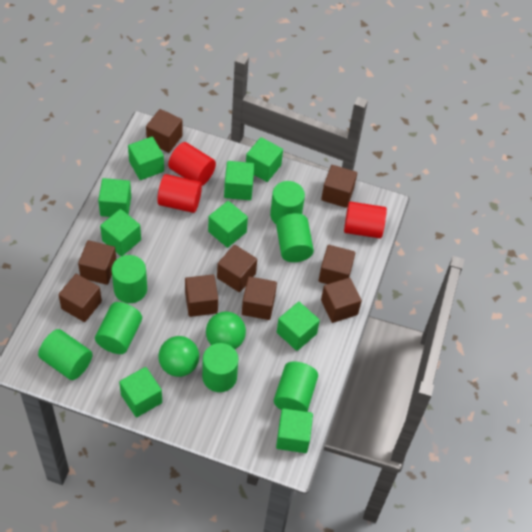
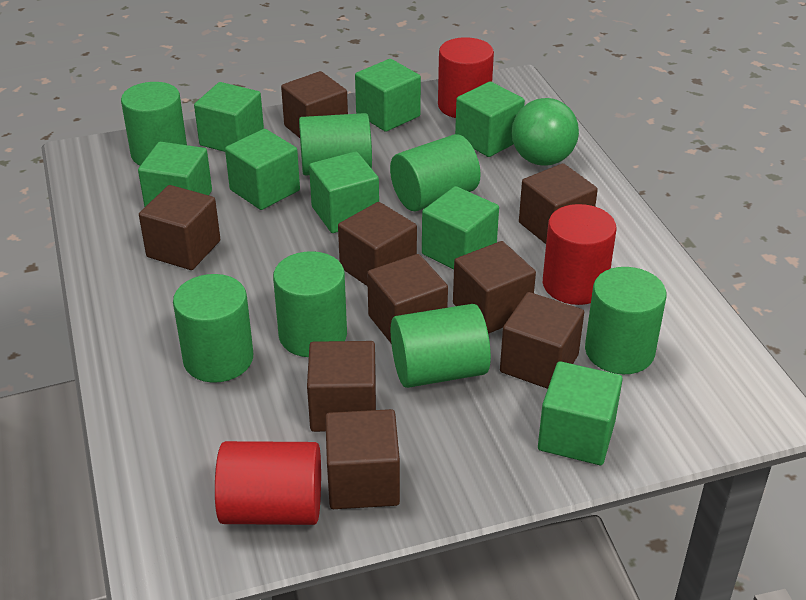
green ball: [158,336,199,377] [206,311,246,349] = 2 -> [512,98,579,166] = 1
green cube: [98,178,131,217] [100,209,141,256] [119,367,162,417] [128,137,164,180] [208,201,248,248] [224,161,255,200] [246,137,283,182] [276,408,313,453] [277,302,320,351] = 9 -> [138,142,212,207] [194,82,264,152] [225,129,300,210] [309,151,379,233] [355,59,421,132] [422,186,499,269] [455,81,525,157] [538,361,623,465] = 8

